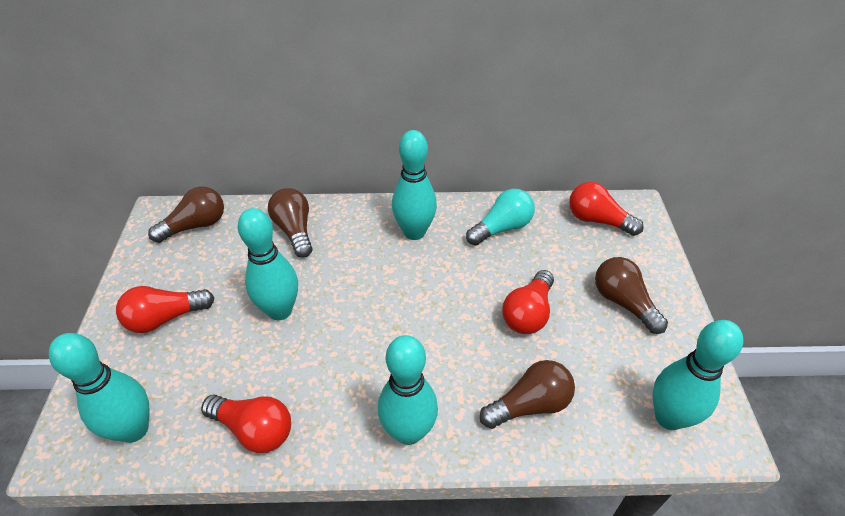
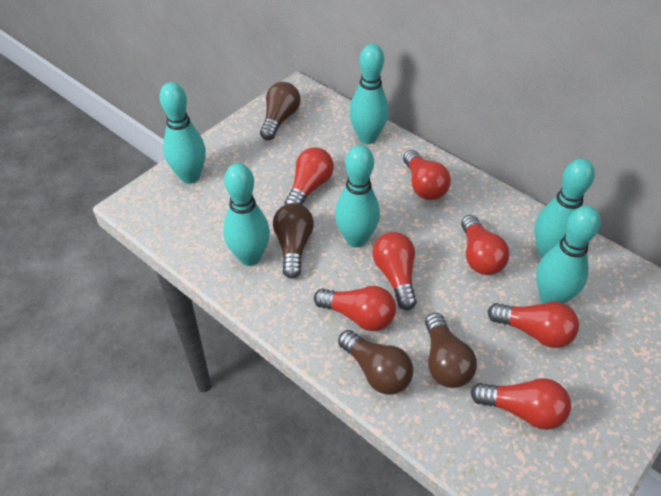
red light bulb: [116,286,215,333] [201,395,291,453] [502,270,554,334] [569,182,644,236] = 4 -> [284,147,334,205] [314,286,396,331] [372,232,417,310] [403,150,451,200] [461,215,509,275] [471,378,571,430] [488,302,579,348] = 7
turquoise bowling pin: [49,333,149,443] [238,208,298,320] [378,335,438,445] [392,130,437,240] [653,320,743,430] = 5 -> [160,82,206,184] [223,163,270,266] [335,145,380,248] [349,44,389,144] [534,159,595,258] [536,206,601,304] = 6
turquoise light bulb: [466,189,535,246] = 1 -> none = 0

